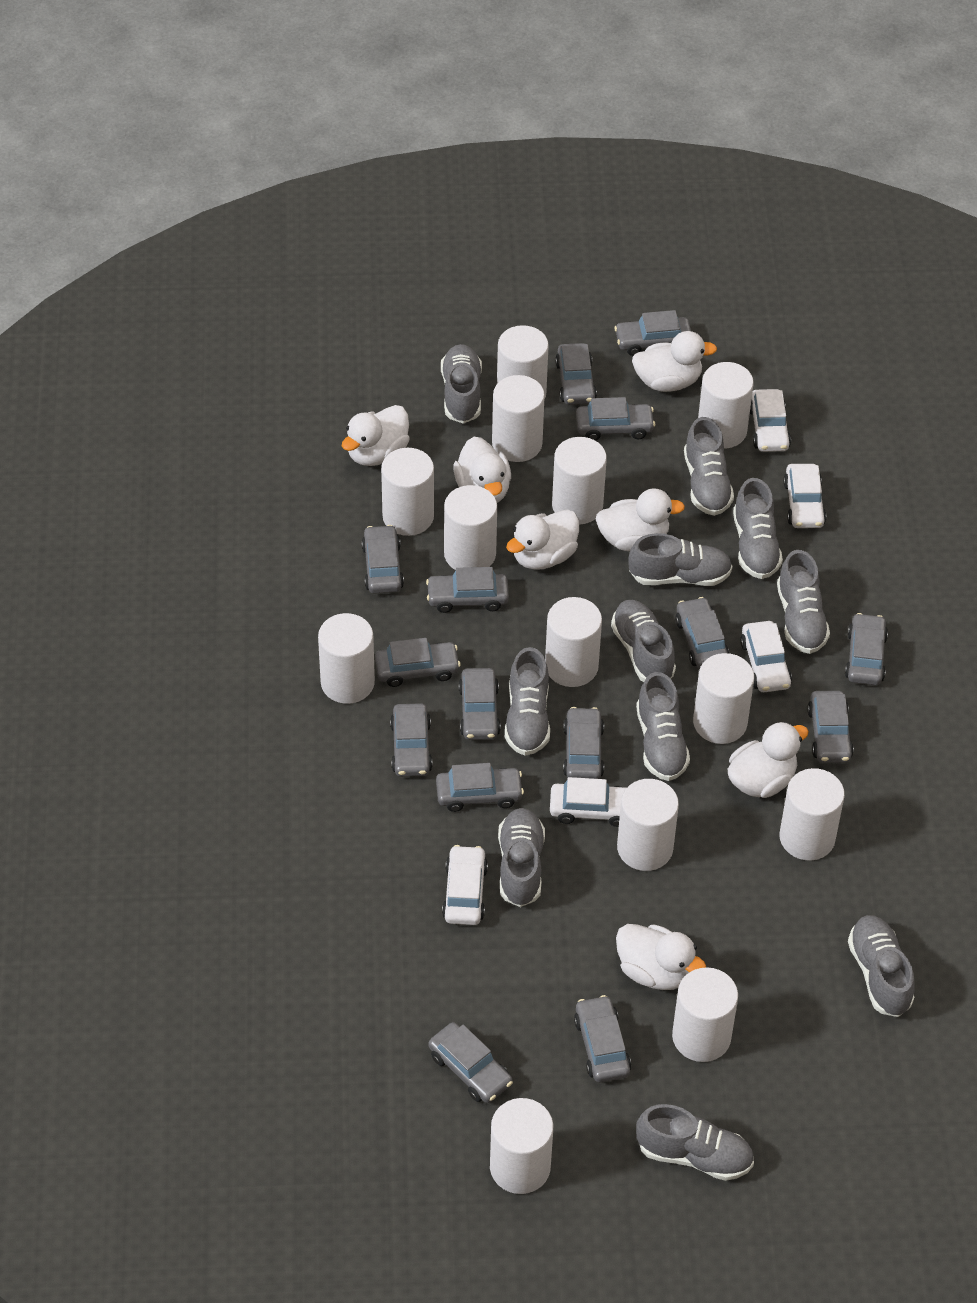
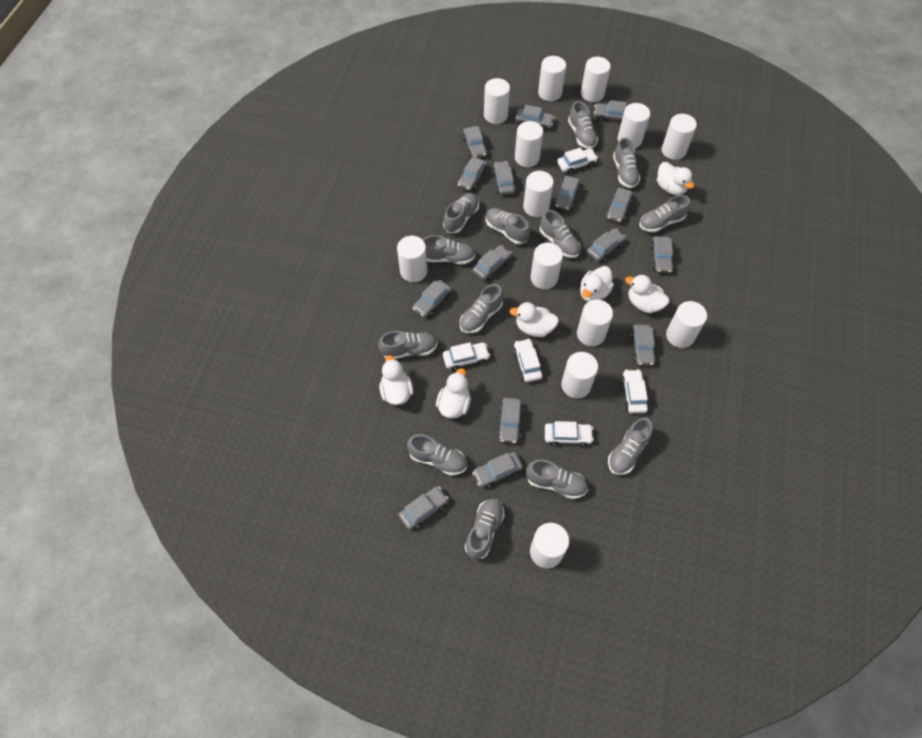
grey shoe: [441,344,482,424] [498,808,545,907] [505,647,550,756] [611,600,676,682] [628,533,733,586] [636,672,690,781] [636,1104,754,1181] [684,417,734,516] [733,478,783,579] [777,550,830,654] [848,915,915,1017] = 11 -> [378,331,438,359] [407,434,467,476] [423,235,475,265] [443,193,479,233] [460,284,503,333] [465,498,505,560] [486,208,530,244] [526,460,588,499] [540,210,581,258] [568,101,598,149] [608,418,653,475] [613,137,640,188] [639,195,690,233] = 13
white duck: [342,405,410,466] [453,437,511,503] [506,509,579,570] [596,488,685,551] [616,924,706,990] [632,331,717,392] [728,722,809,798] = 7 -> [379,355,413,405] [436,368,471,419] [510,302,559,337] [580,266,614,302] [625,274,670,313] [657,162,694,195] = 6

